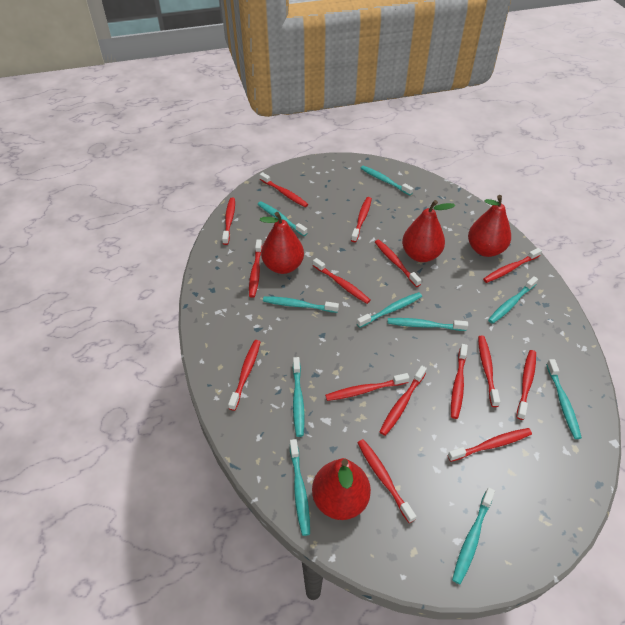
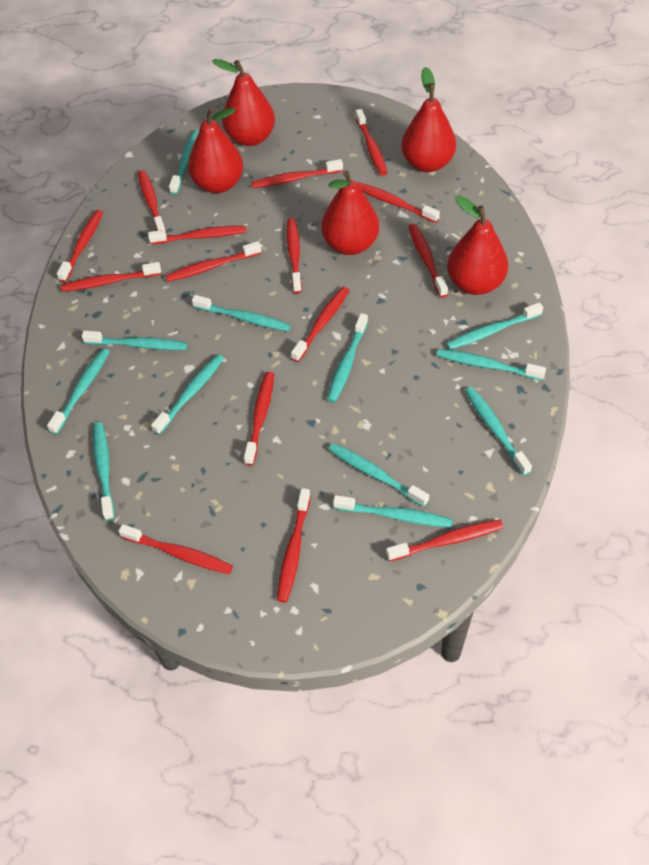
red pear: [260,212,304,274] [312,458,371,520] [402,200,455,262] [468,195,511,257] = 4 -> [188,107,243,193] [212,59,275,146] [321,170,379,255] [401,67,456,172] [447,195,508,295] = 5
turquoise toothbrush: [258,201,307,236] [263,296,339,313] [290,439,310,536] [293,357,305,437] [357,292,422,328] [360,166,413,195] [388,318,468,331] [452,487,495,585] [488,276,538,324] [546,359,582,439] = 10 -> [47,348,110,434] [82,331,187,350] [93,422,114,521] [151,354,224,435] [169,130,199,195] [192,295,291,332] [327,313,368,403] [328,443,429,507] [333,495,452,528] [437,349,546,381] [446,302,543,350] [465,387,532,476] = 12

